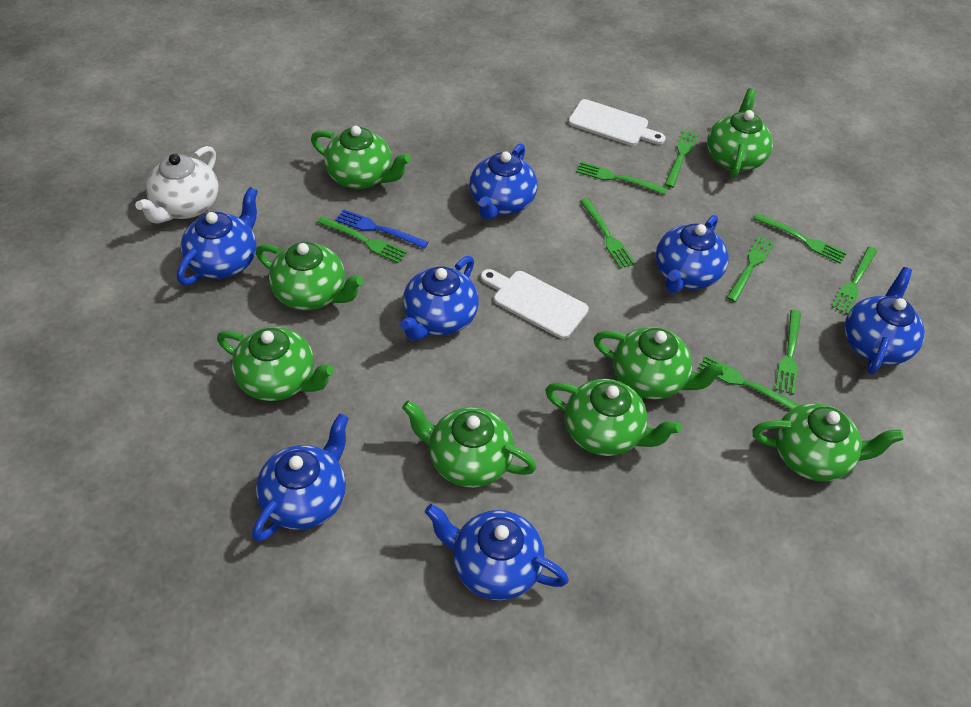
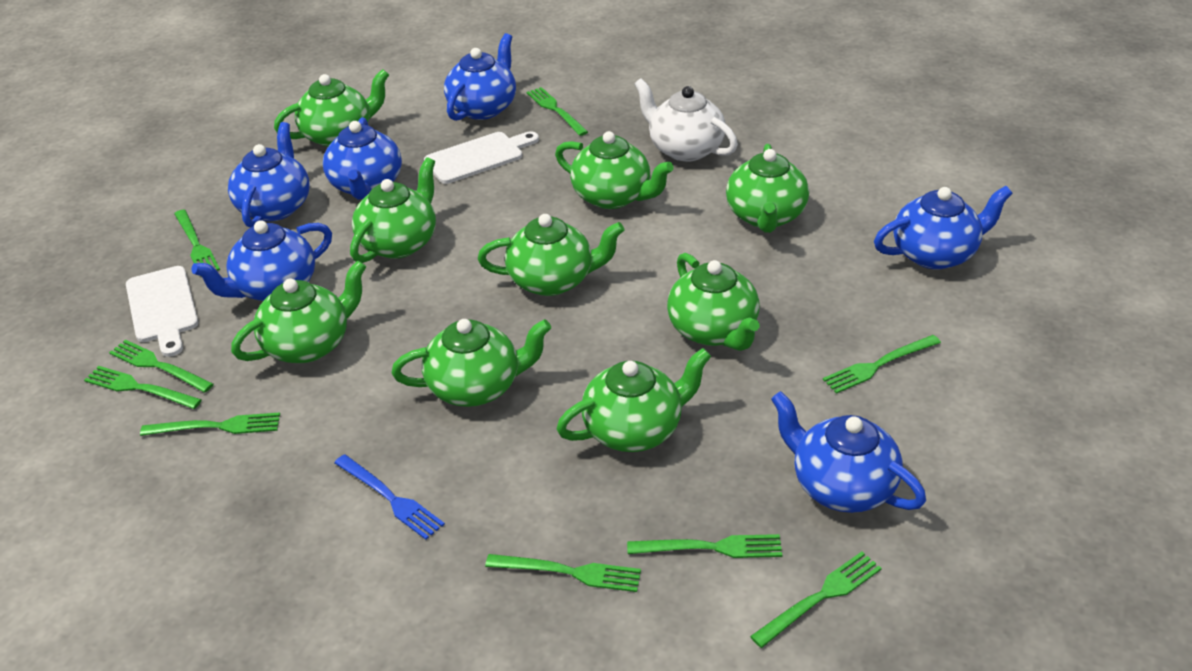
blue teapot: [177,187,258,285] [252,413,349,542] [400,256,479,341] [425,504,569,601] [469,143,537,220] [656,215,729,293] [845,267,925,375] = 7 -> [191,220,332,301] [228,122,310,228] [323,117,402,200] [444,33,516,121] [771,391,926,513] [874,186,1013,269] = 6
green teapot: [217,327,334,401] [256,242,364,310] [311,126,411,189] [402,400,537,488] [545,379,681,456] [593,327,727,400] [707,89,773,178] [752,403,904,482] = 8 -> [231,260,366,363] [274,69,389,147] [350,157,436,263] [392,319,551,407] [478,214,624,296] [555,131,674,209] [557,348,711,452] [667,253,760,351] [726,144,809,233] = 9

